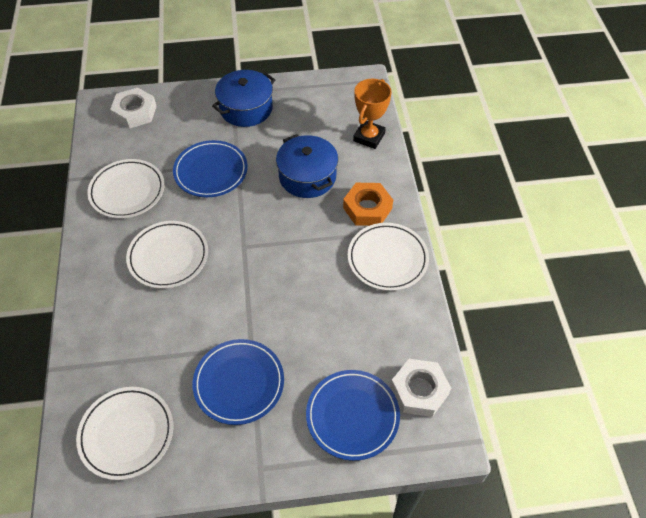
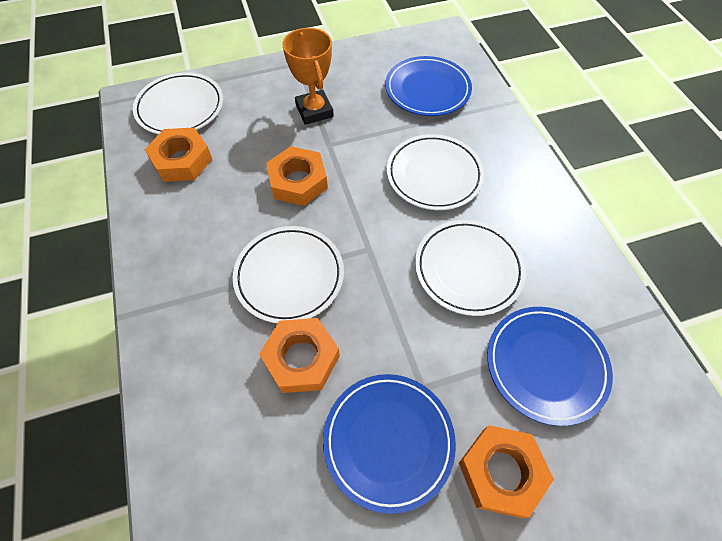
blue pot: [212,70,275,127] [276,134,338,198] = 2 -> none = 0
orange nut: [343,183,393,226] = 1 -> [145,127,212,182] [259,318,340,393] [266,146,328,206] [459,425,554,518] = 4
white nut: [110,88,157,129] [391,359,451,417] = 2 -> none = 0

